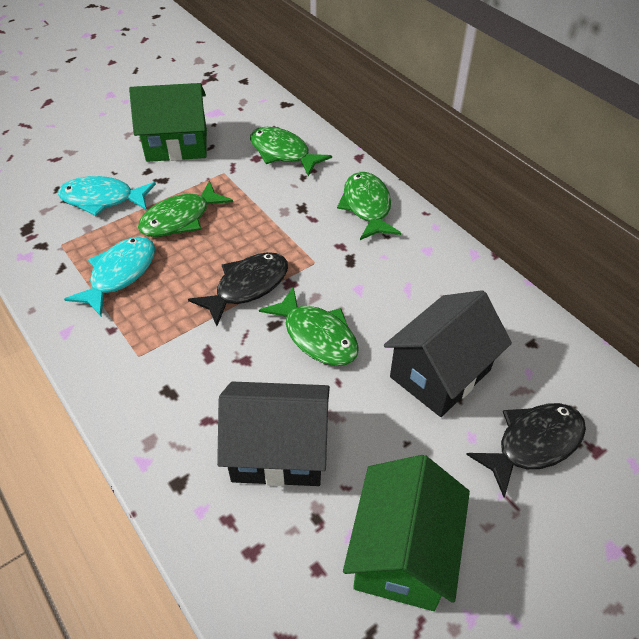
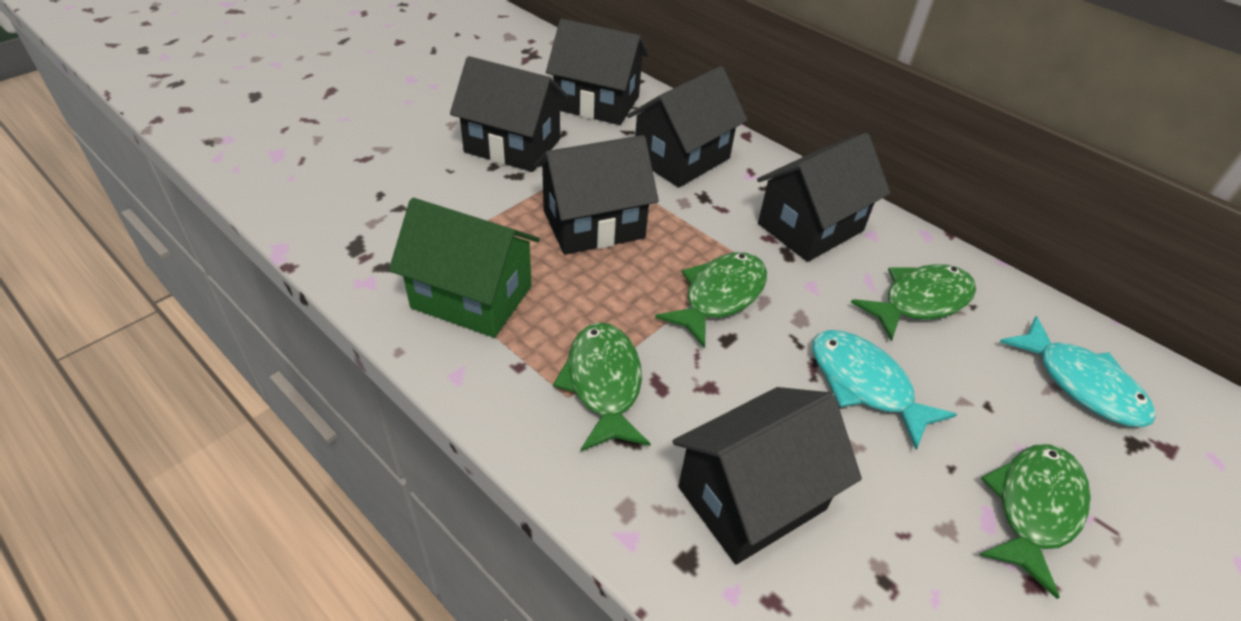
black fish: [188,252,288,326] [466,403,586,497] = 2 -> none = 0
black house: [217,381,330,486] [384,290,512,417] = 2 -> [450,56,568,172] [535,135,659,255] [546,19,649,125] [627,66,747,187] [672,387,862,565] [757,133,890,262] = 6
green house: [129,83,207,162] [343,455,470,611] = 2 -> [389,198,540,338] = 1

